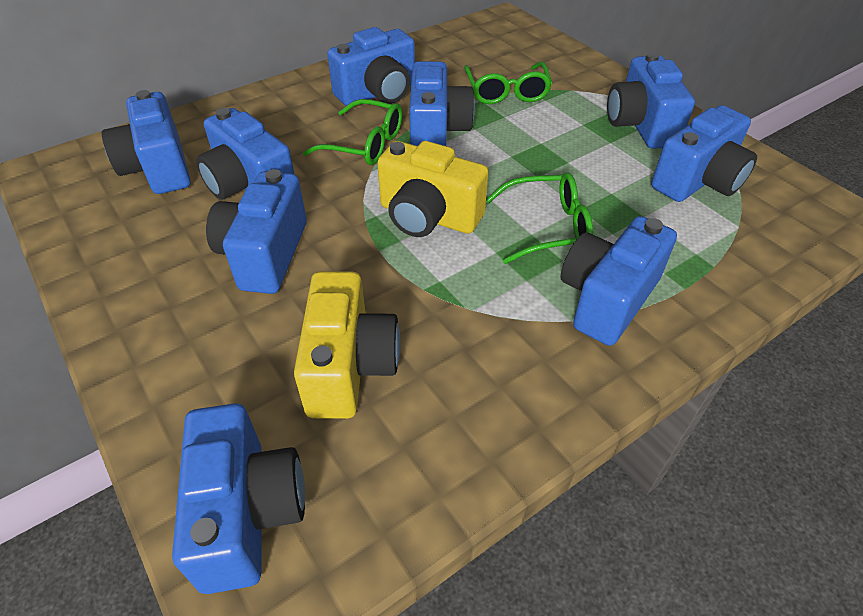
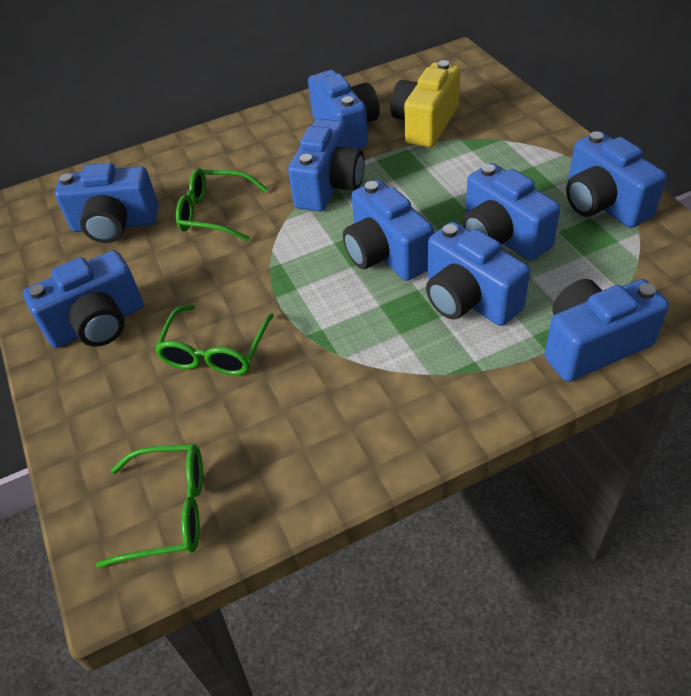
yellow camera: [294,271,400,419] [377,141,489,237] = 2 -> [391,60,460,148] = 1

